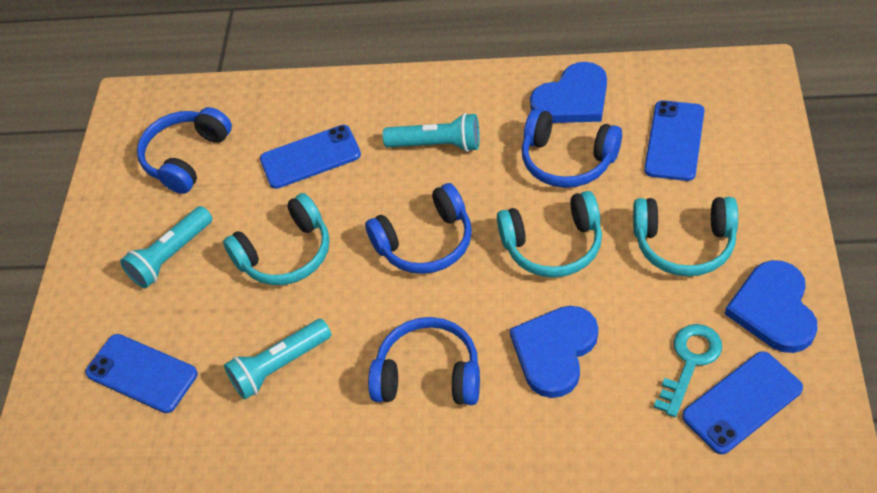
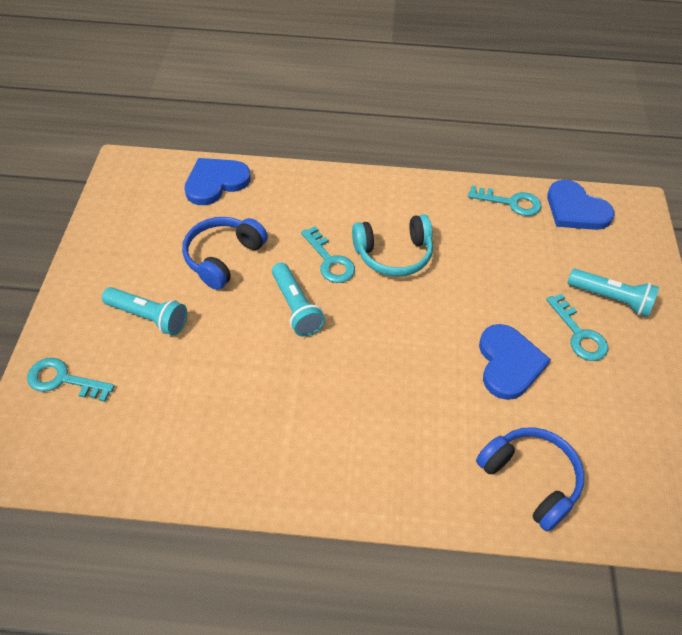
blue headphones: [137,107,232,194] [365,183,472,274] [368,317,480,405] [522,109,622,188] = 4 -> [182,217,268,290] [476,427,584,532] = 2
blue phone: [85,334,198,413] [260,125,361,189] [644,100,705,181] [682,351,803,454] = 4 -> none = 0
turquoise headphones: [223,193,329,285] [497,191,602,278] [633,197,738,276] = 3 -> [352,214,433,277] = 1
turquoise key: [654,324,722,417] = 1 -> [27,358,115,402] [301,226,355,283] [468,186,542,216] [546,294,608,361] = 4

